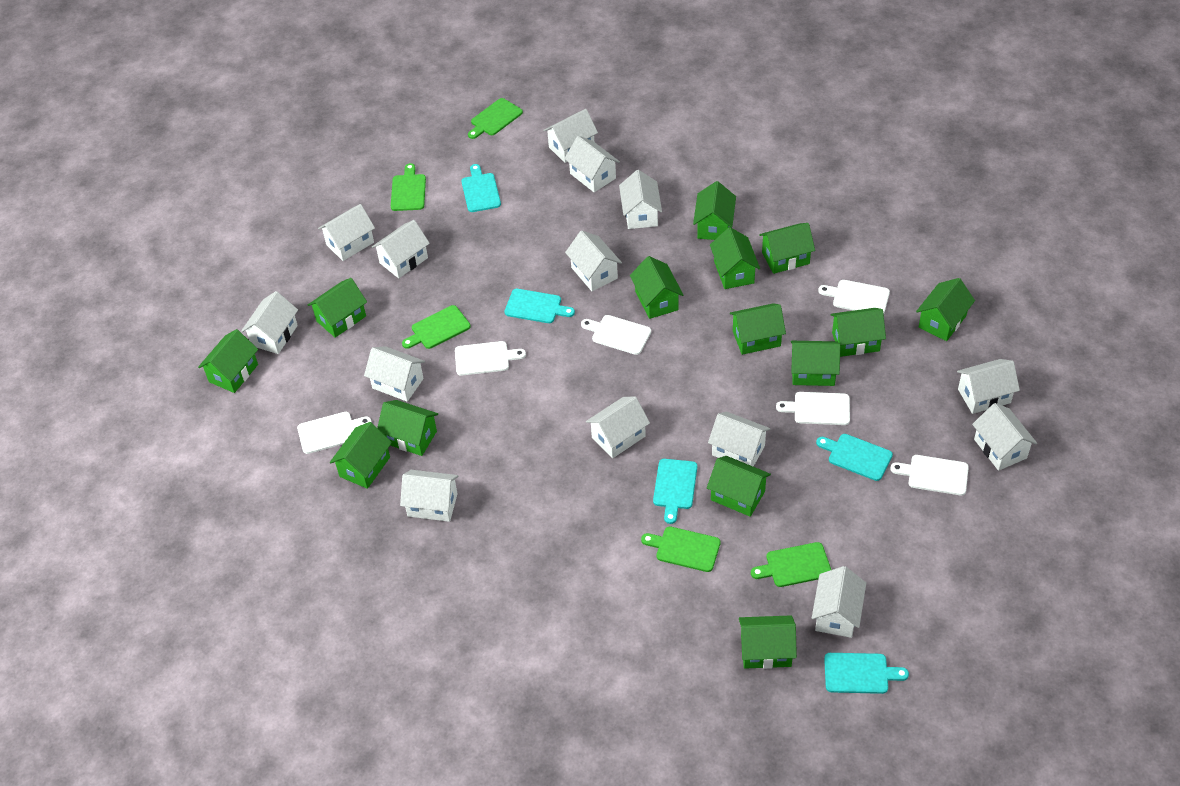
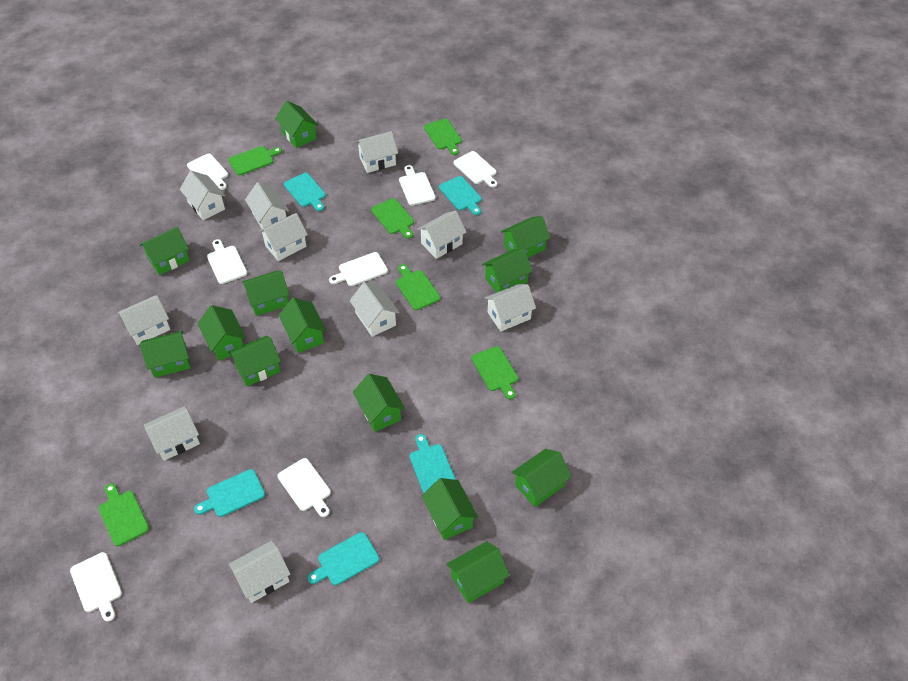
green cutting board: [391,163,426,211] [402,305,471,349] [468,98,523,139] [641,526,721,572] [751,542,831,587] = 5 -> [99,483,149,546] [228,146,282,176] [371,198,414,239] [396,264,440,310] [424,119,462,155] [471,346,518,399] = 6
green house: [198,329,258,393] [308,278,367,338] [330,422,392,489] [377,400,438,456] [630,256,683,319] [693,181,736,240] [707,456,771,517] [710,227,760,289] [730,303,786,355] [739,615,797,669] [759,223,815,274] [791,341,840,386] [830,308,886,357] [916,278,975,341] = 14 -> [140,227,190,275] [140,331,191,378] [198,305,246,361] [228,336,281,386] [242,270,290,316] [275,101,318,148] [279,298,326,353] [353,374,405,432] [422,478,478,540] [447,541,510,603] [482,248,533,293] [501,216,550,258] [512,449,572,507] = 13
white cutting board: [297,412,372,454] [455,341,526,376] [581,315,651,355] [776,392,850,425] [818,280,890,314] [890,455,969,495] = 6 -> [70,552,122,622] [187,154,228,190] [207,239,247,284] [277,458,331,517] [329,252,388,286] [399,165,436,206] [453,151,498,188] = 7
white house: [241,291,298,354] [318,204,375,261] [364,346,425,402] [372,220,430,278] [400,470,458,522] [543,109,598,163] [564,136,620,192] [565,230,622,291] [586,396,650,458] [619,170,662,229] [708,412,770,467] [812,566,866,638] [957,359,1020,414] [972,403,1037,471] = 14 -> [118,295,170,345] [144,406,200,461] [180,171,226,220] [229,541,291,603] [245,182,289,229] [259,213,308,261] [350,282,400,337] [355,131,398,173] [417,211,466,259] [485,284,536,332] = 10

